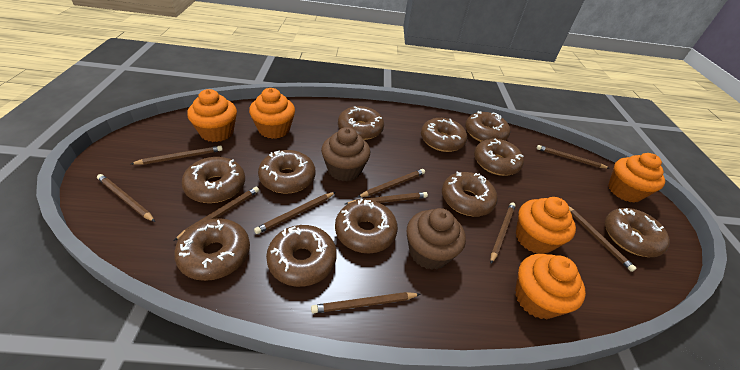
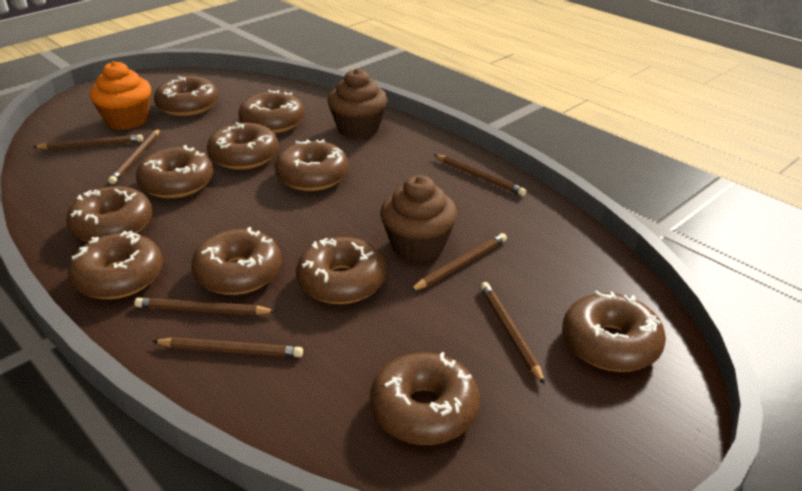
brown pencil: [97,174,155,222] [131,145,223,165] [173,186,259,241] [254,192,336,234] [311,292,420,313] [345,192,428,205] [357,169,425,198] [490,202,516,264] [537,145,610,169] [569,207,636,272] = 10 -> [33,134,143,149] [108,129,160,184] [134,298,277,315] [152,337,303,357] [410,233,507,291] [434,154,527,196] [480,282,545,384] = 7
orange cupcake: [187,89,237,142] [249,88,295,139] [515,254,586,319] [516,197,576,254] [608,153,665,203] = 5 -> [90,61,151,130] = 1

